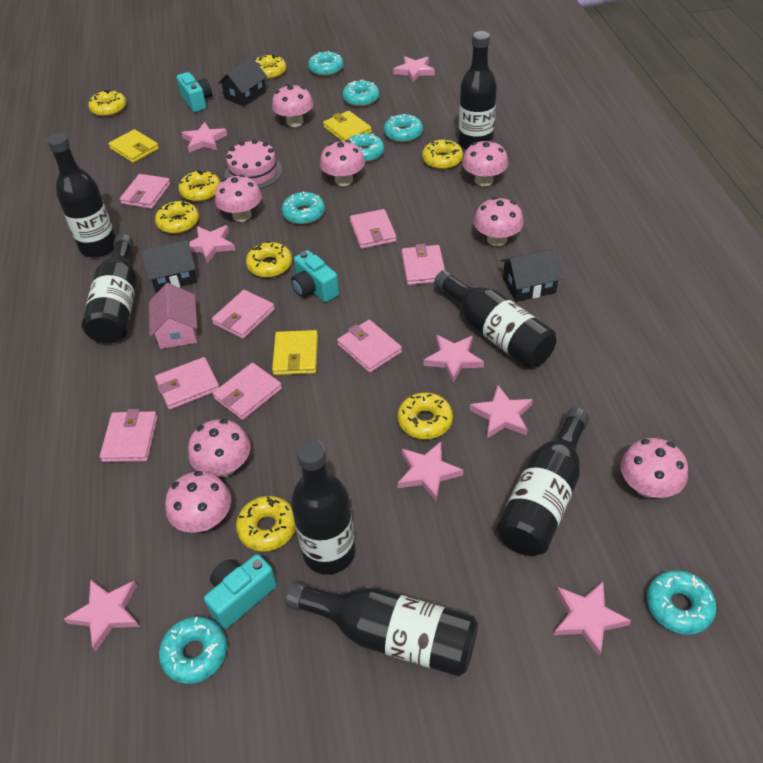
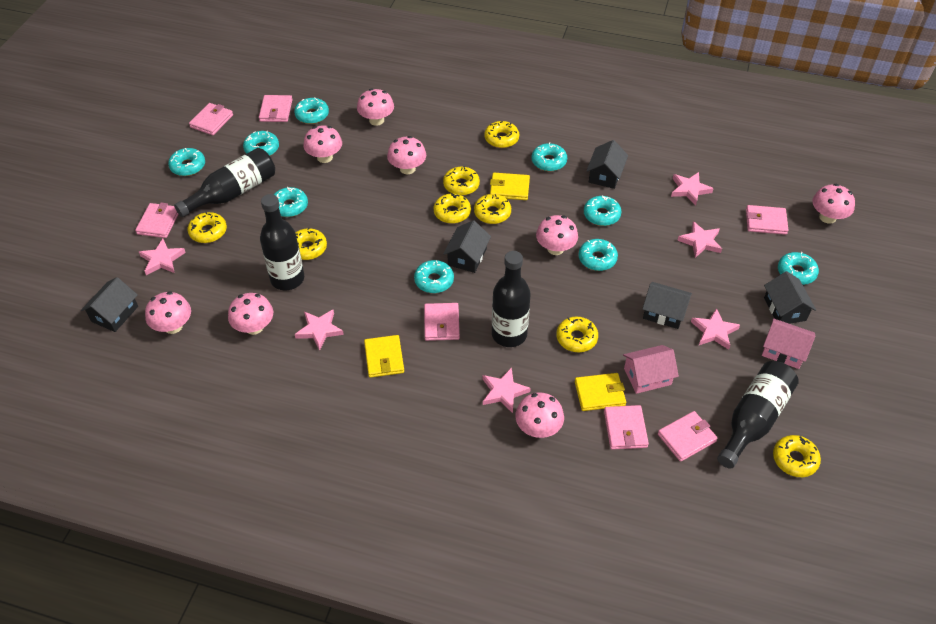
black bottle: [47,133,116,258] [82,234,137,343] [286,581,478,676] [291,439,356,575] [434,270,556,368] [459,31,497,150] [496,407,589,556] = 7 -> [174,148,275,217] [260,194,304,290] [492,251,531,347] [717,361,799,468] = 4
black house: [141,240,197,292] [218,58,267,107] [501,248,563,302] = 3 -> [81,277,138,332] [443,220,491,273] [586,140,628,189] [642,282,692,329] [764,271,816,324] = 5
pink cake: [225,139,282,189] = 1 -> none = 0
pink house: [149,283,197,349] = 1 -> [623,345,679,394] [762,318,815,369] = 2
pink star: [64,579,140,652] [182,122,227,153] [189,225,235,263] [393,56,435,83] [398,442,463,502] [424,335,484,383] [470,385,533,438] [554,582,631,657] = 8 -> [139,239,186,275] [295,310,344,350] [482,367,531,413] [671,172,714,205] [677,221,722,258] [691,308,740,350] = 6
pink wallet: [100,409,158,462] [120,174,171,209] [155,357,219,410] [212,290,275,339] [213,363,282,420] [337,320,402,373] [350,209,397,249] [401,244,445,285] = 8 -> [135,203,179,238] [189,103,233,135] [259,95,292,122] [424,303,460,341] [604,405,649,450] [658,411,718,462] [746,205,788,235] = 7
turquoise camera: [177,72,212,112] [204,554,277,629] [291,250,339,302] = 3 -> none = 0
turquoise donut: [159,617,227,684] [281,191,325,224] [308,51,344,76] [342,80,380,107] [348,133,384,163] [384,114,423,143] [646,570,717,635] = 7 -> [168,148,205,176] [243,131,279,156] [273,187,308,217] [294,97,329,124] [414,260,454,293] [531,142,567,171] [578,239,618,271] [584,195,622,226] [778,252,819,285] = 9

